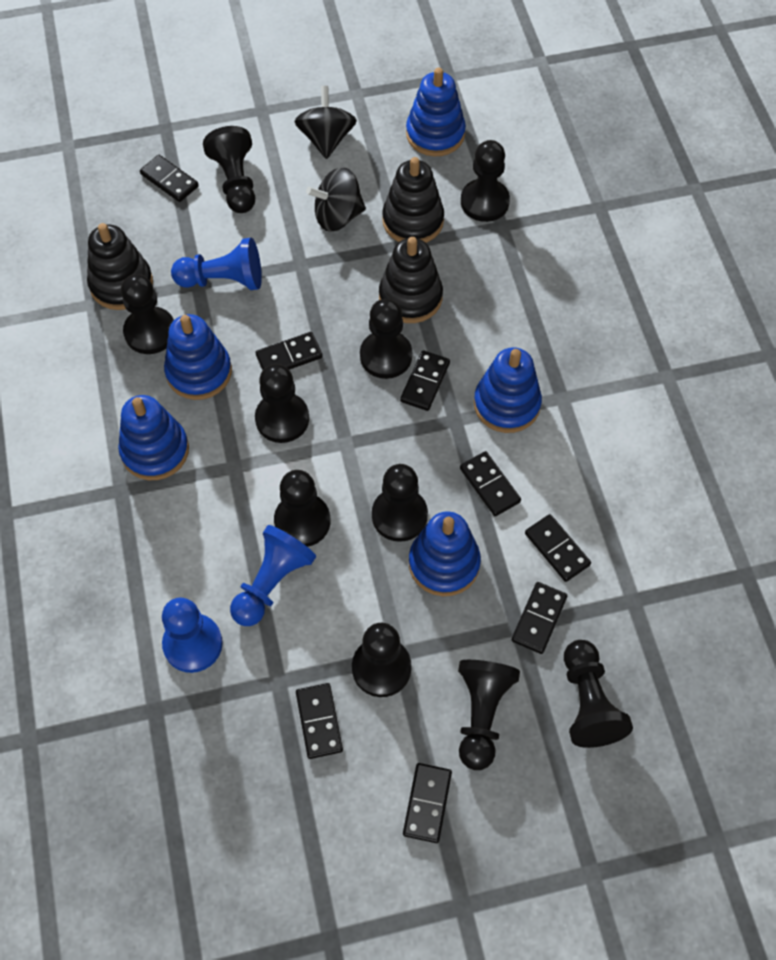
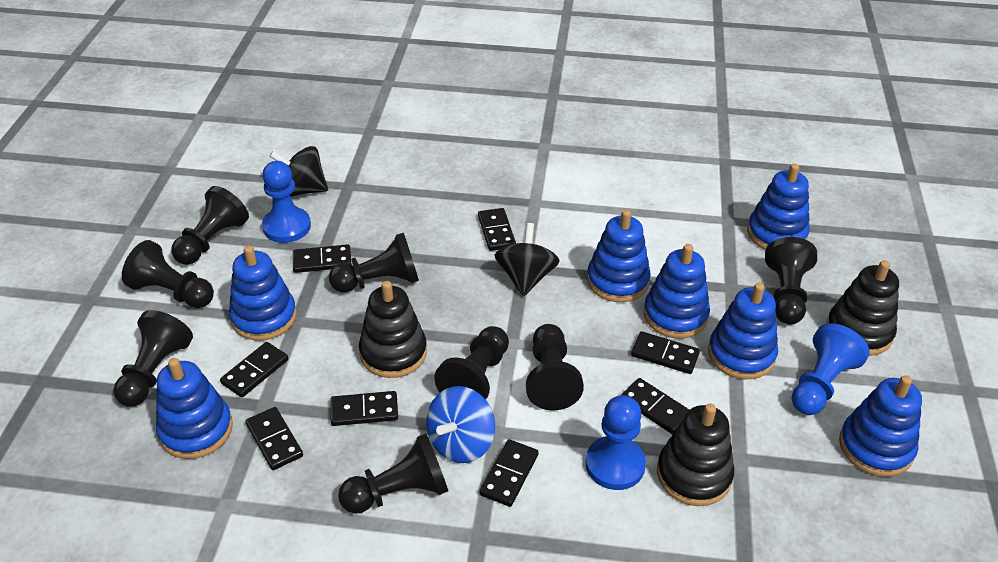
black pawn: [121,274,174,354] [203,126,255,213] [255,364,309,443] [274,470,331,547] [352,623,412,697] [360,299,412,379] [372,464,428,542] [458,660,520,770] [461,140,510,222] [564,640,633,748] = 10 -> [113,310,193,407] [122,240,214,308] [171,186,249,265] [329,233,419,293] [338,433,448,514] [434,326,509,400] [526,324,584,410] [765,237,817,324] = 8
blue spinning top: none = 0 -> [426,386,495,463] = 1
blue stacking toy: [118,395,189,480] [164,314,232,400] [406,67,466,156] [409,512,481,596] [474,347,542,433] = 5 -> [156,358,233,459] [229,245,297,341] [587,210,651,302] [644,244,710,339] [708,283,778,379] [747,164,810,250] [839,375,922,477] = 7

